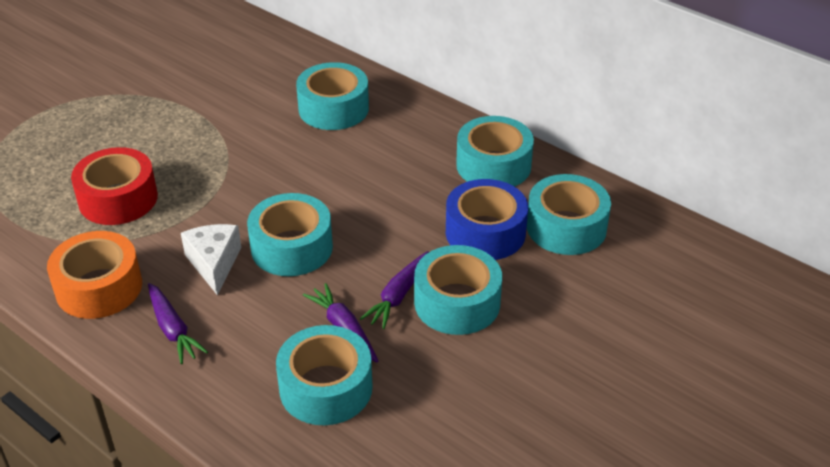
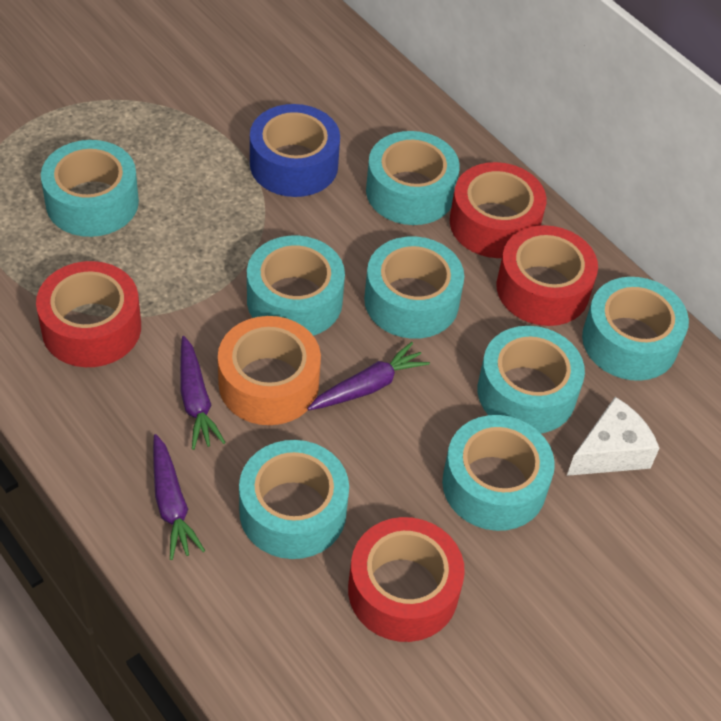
red tape: [71,147,158,225] = 1 -> [36,261,141,367] [348,517,465,642] [450,162,546,258] [497,225,598,326] = 4
turquoise tape: [247,193,333,276] [276,325,373,425] [296,62,369,130] [414,245,502,335] [456,116,534,187] [527,174,611,255] = 6 -> [41,140,139,237] [239,440,349,559] [247,236,345,336] [364,236,464,339] [366,131,460,225] [442,415,555,531] [477,326,585,433] [582,277,689,381] = 8

